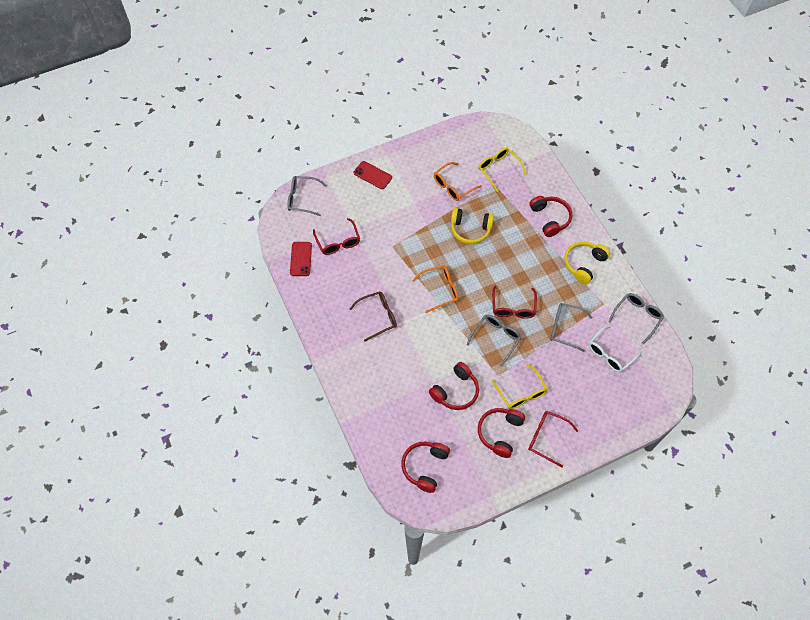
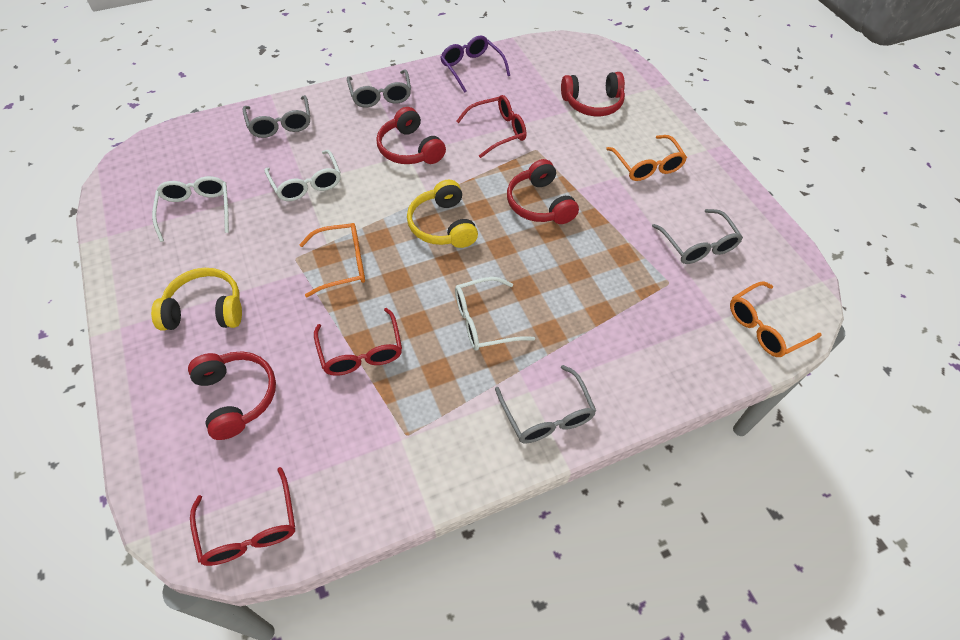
brown glasses: [349,291,397,342] = 1 -> none = 0
orange glasses: [412,265,459,313] [434,162,482,201] = 2 -> [299,223,365,297] [606,135,687,181] [730,281,822,357] = 3
purple glasses: none = 0 -> [440,36,510,93] = 1
red phone: [290,242,312,276] [354,161,392,189] = 2 -> none = 0
white glasses: [589,325,642,372] = 1 -> [152,176,229,242] [265,150,341,201] [455,277,535,351] = 3
yellow glasses: [478,148,526,192] [492,364,548,409] = 2 -> none = 0

